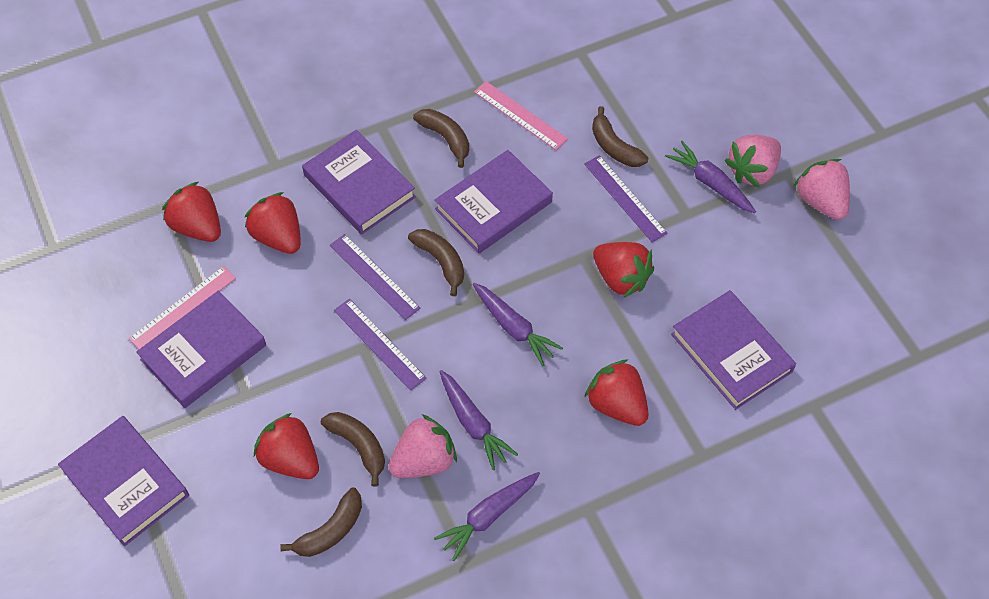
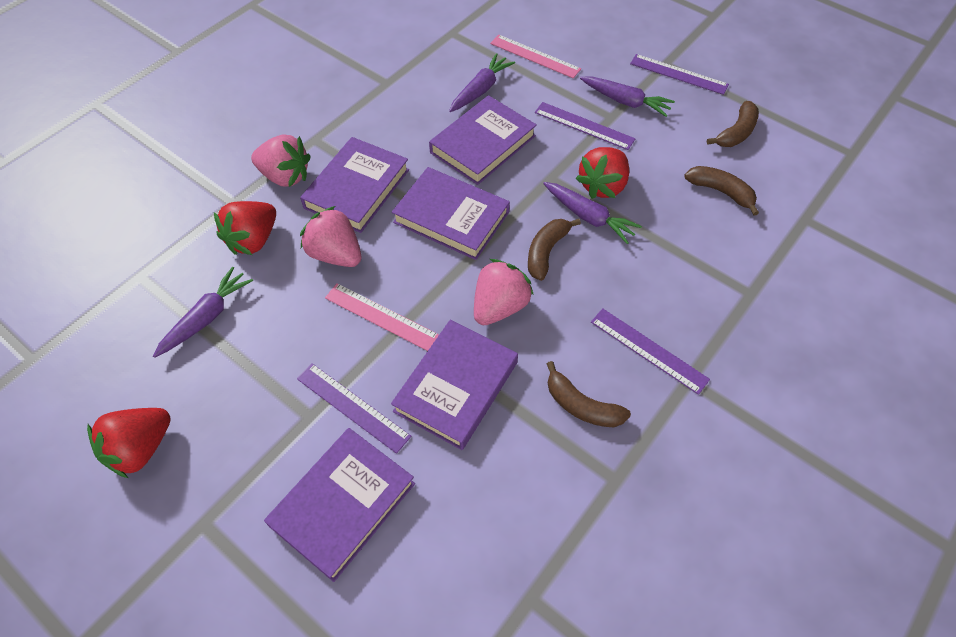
brown banana: [280,487,362,557] [321,412,385,487] [408,229,464,296] [413,109,469,168] [592,106,648,167] = 5 -> [528,219,581,281] [547,361,631,427] [684,166,759,216] [707,101,759,147] = 4
purple ruler: [330,234,420,320] [334,299,426,391] [584,155,667,242] = 3 -> [297,363,411,454] [535,102,635,150] [591,308,710,395] [630,54,729,95] = 4
red strawberry: [162,182,221,242] [245,192,301,254] [254,413,319,479] [584,359,648,426] [593,242,654,298] = 5 -> [87,408,171,478] [214,201,276,255] [576,147,629,199] = 3

